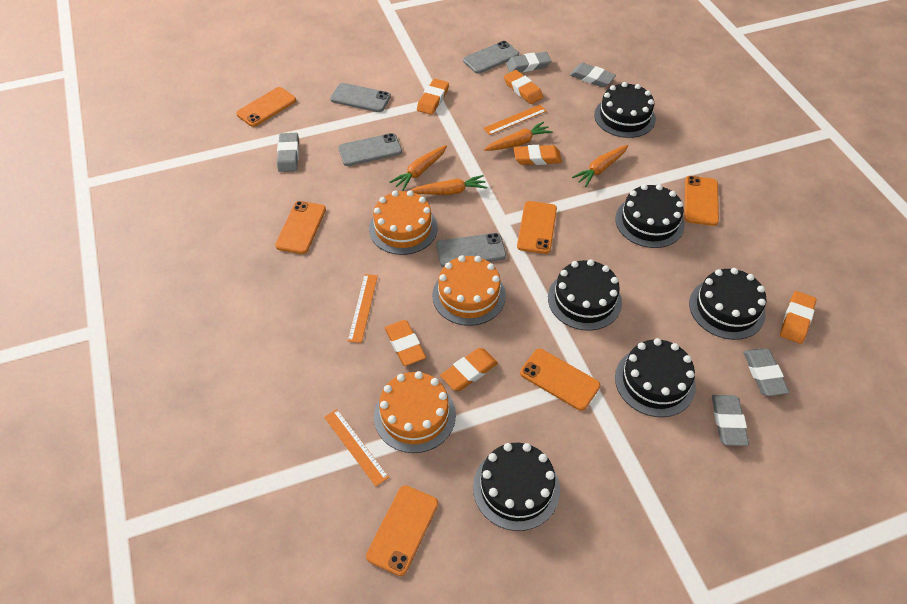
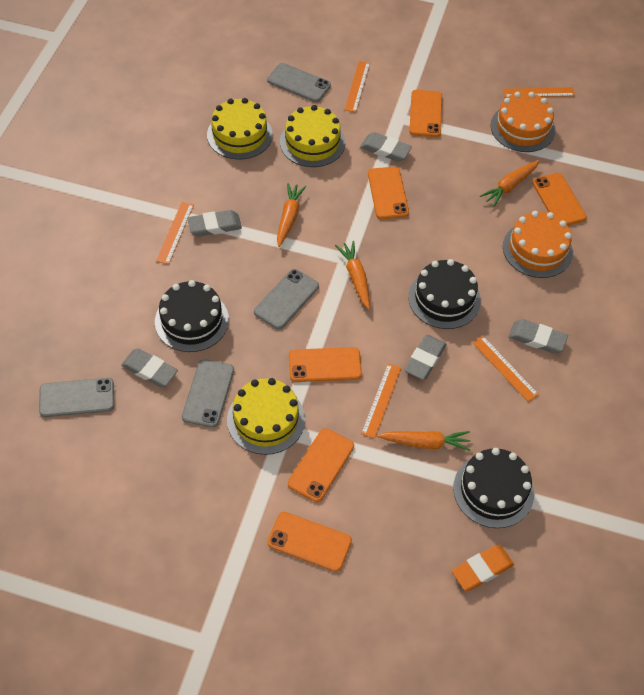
black cake: [473,443,560,531] [548,259,622,331] [594,82,656,138] [615,184,685,248] [615,338,696,417] [689,268,767,340] = 6 -> [155,280,229,352] [409,259,481,329] [453,448,534,528] = 3
orange cake: [369,190,438,255] [374,371,456,453] [432,255,506,326] = 3 -> [491,92,555,152] [503,211,573,278] = 2
orange eraser: [385,320,426,366] [417,79,449,115] [440,348,498,391] [504,70,543,104] [514,145,562,165] [780,291,817,344] = 6 -> [452,545,514,591] = 1
orange ruler: [324,409,389,486] [348,274,378,343] [483,105,546,135] = 3 -> [156,202,194,264] [344,61,370,112] [361,363,401,439] [472,336,539,402] [503,87,575,98] = 5
yellow cake: none = 0 -> [207,98,273,160] [227,378,305,455] [280,105,345,167] = 3

